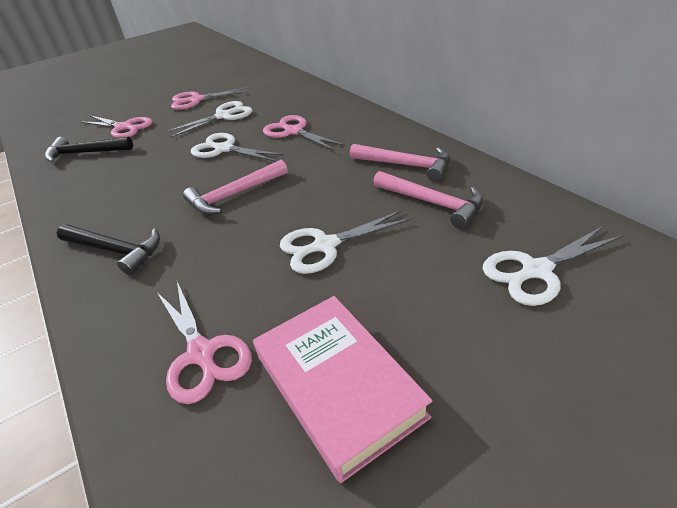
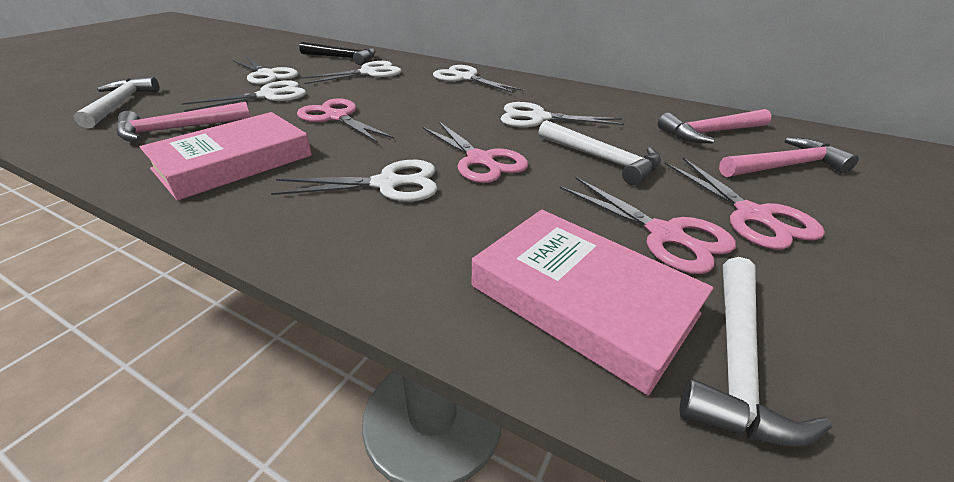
black hammer: [45,137,133,163] [57,224,160,275] = 2 -> [299,42,376,65] = 1
pink book: [253,296,432,483] = 1 -> [140,112,312,201] [472,210,713,395] = 2
white hammer: none = 0 -> [73,77,159,128] [539,120,661,185] [680,257,832,447] = 3
white scissors: [165,101,253,138] [191,133,284,161] [280,210,413,274] [482,226,624,306] = 4 -> [181,80,306,112] [233,57,298,85] [271,160,438,202] [300,61,401,84] [433,65,523,93] [501,102,624,128] = 6

